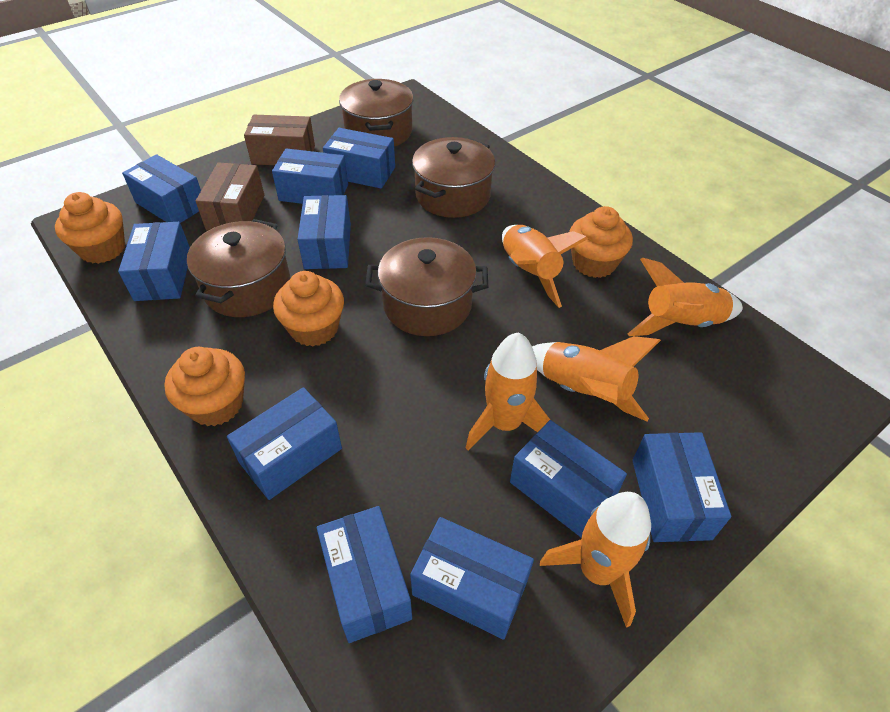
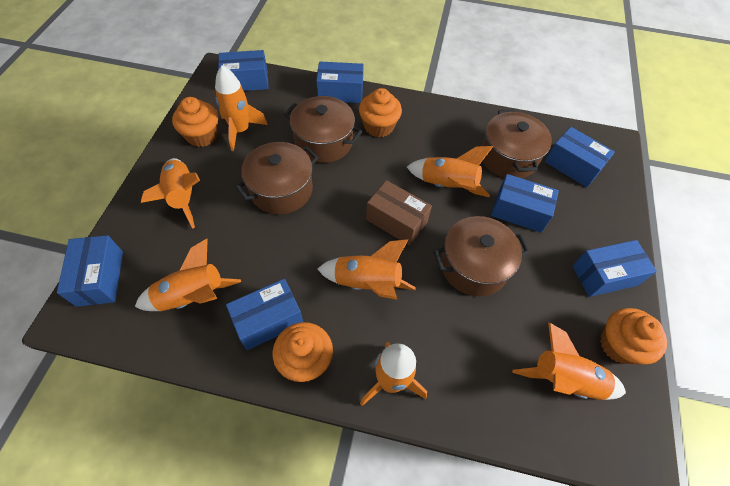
blue box: [118,222,190,301] [122,154,201,223] [227,387,342,500] [272,148,348,204] [297,195,351,269] [317,506,412,643] [323,128,395,189] [410,517,534,640] [510,420,627,538] [632,432,731,542] = 10 -> [57,235,123,307] [218,50,269,91] [226,279,303,350] [316,61,364,103] [491,174,559,233] [545,127,615,187] [572,240,657,297] = 7
brown box: [196,162,264,231] [244,115,315,165] = 2 -> [366,180,432,246] = 1
orange rocket: [466,332,550,451] [502,225,588,308] [532,336,661,421] [540,492,651,628] [628,258,743,336] = 5 -> [135,238,241,311] [141,158,200,229] [215,66,268,151] [318,239,416,300] [360,342,427,406] [407,146,493,197] [513,322,626,400] = 7

